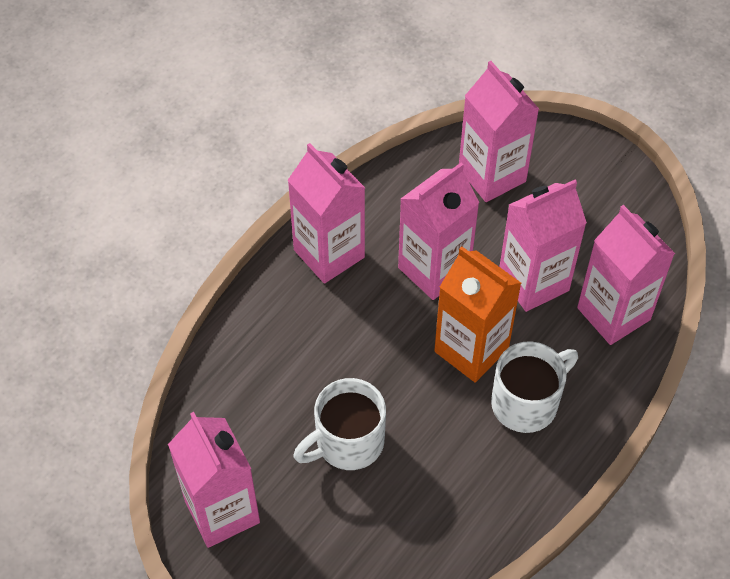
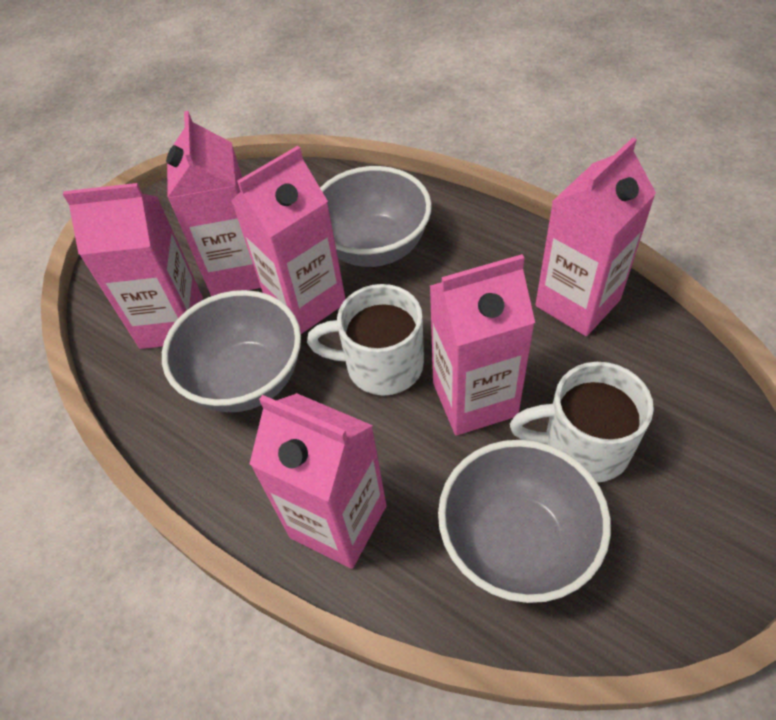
grey bowl: none = 0 -> [162,290,301,412] [320,166,432,267] [438,440,611,603] = 3
orange carton: [434,246,521,383] = 1 -> none = 0

